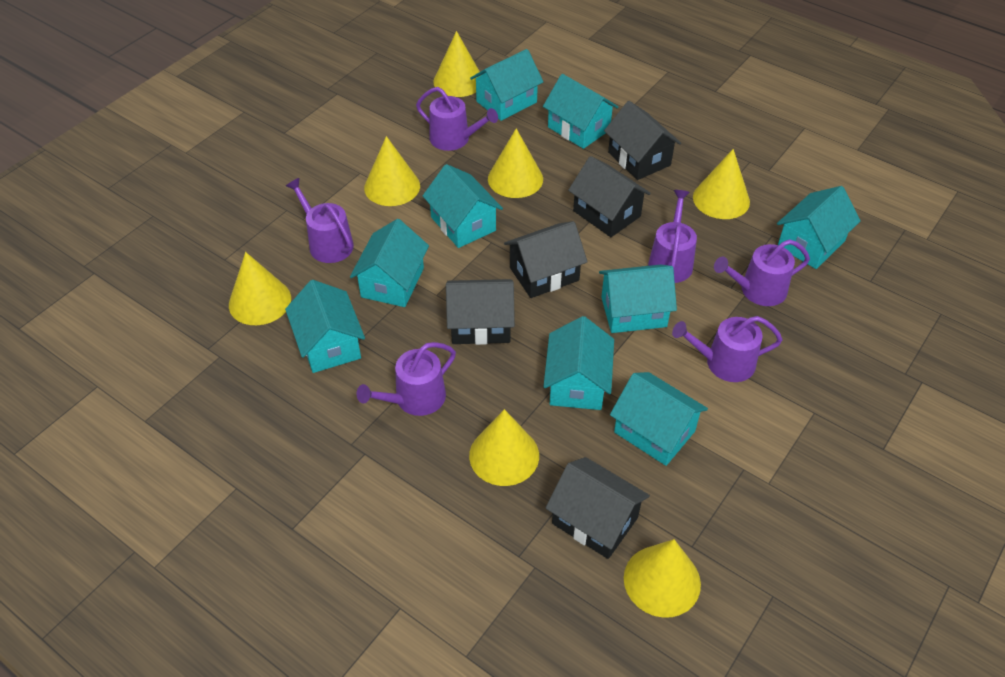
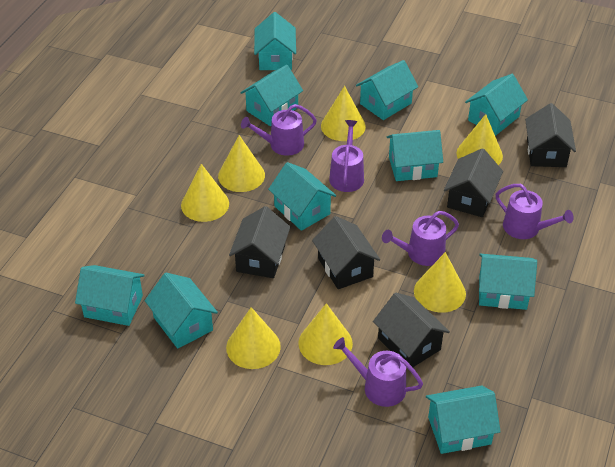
purple watering can: [286,178,354,263] [357,342,456,416] [416,87,498,151] [648,190,697,283] [672,316,782,382] [714,239,810,306] = 6 -> [241,104,317,156] [329,120,364,192] [333,337,423,407] [382,211,459,266] [496,184,574,239] = 5
turquoise house: [285,280,365,373] [350,219,429,307] [423,164,503,248] [470,49,543,121] [543,74,618,149] [543,316,614,410] [599,265,677,333] [610,372,708,466] [777,186,861,269] = 9 -> [75,265,145,326] [145,273,218,349] [241,65,303,126] [254,12,296,70] [268,162,336,231] [356,60,418,120] [387,130,443,181] [426,385,501,454] [465,74,528,136] [479,254,537,310] = 10

